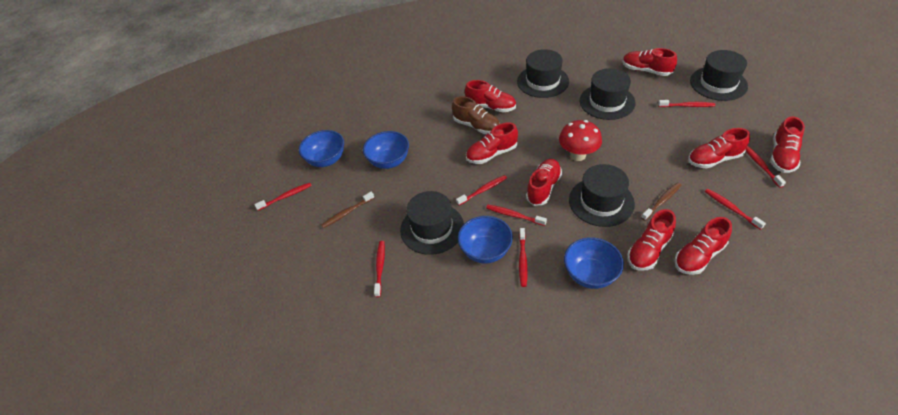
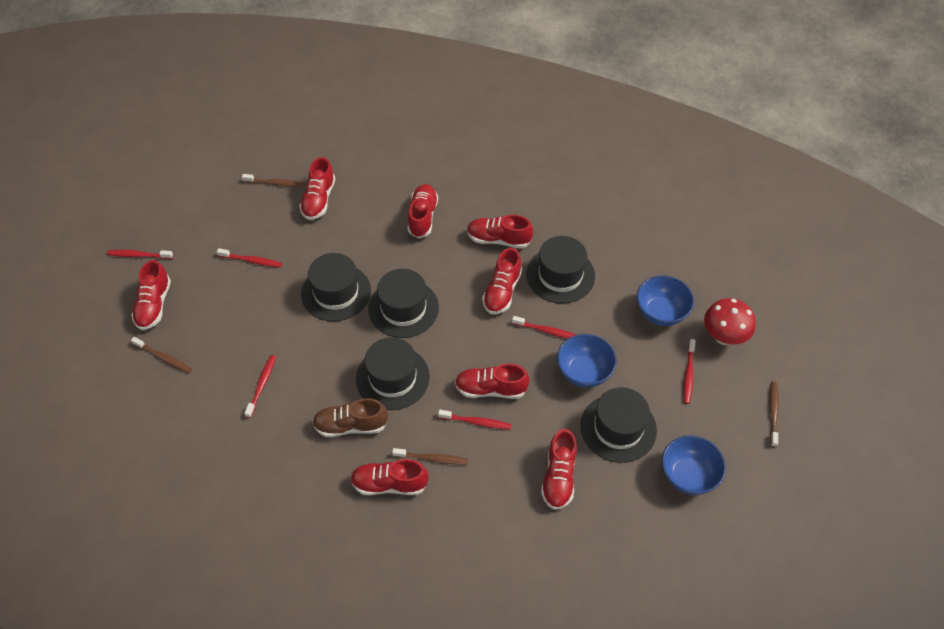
blue bowl: [299,130,344,167] [363,131,409,169] [458,216,513,264] [564,237,624,289] = 4 -> [557,334,617,388] [637,275,694,326] [662,435,726,495] = 3
brown toothbrush: [321,192,374,228] [641,182,681,221] = 2 -> [131,337,192,373] [242,174,305,187] [392,448,468,465] [769,381,779,447] = 4
red toothbrush: [254,183,312,211] [374,241,385,297] [456,175,507,206] [486,205,547,226] [519,228,528,287] [658,100,715,107] [705,189,766,230] [746,146,786,188] = 8 -> [107,250,173,259] [217,248,282,268] [244,355,276,418] [438,410,512,430] [512,316,576,339] [683,339,696,404] = 6

